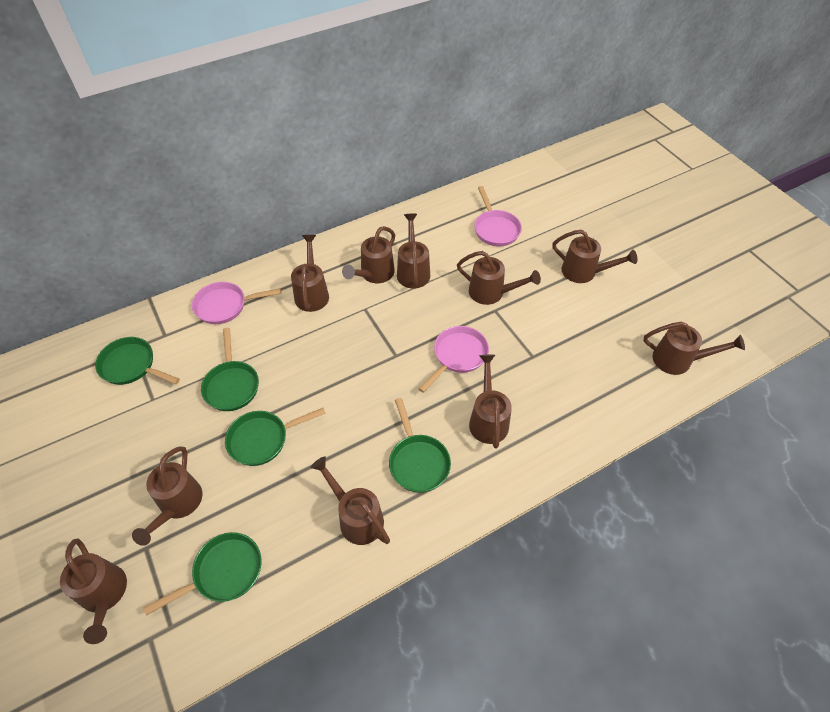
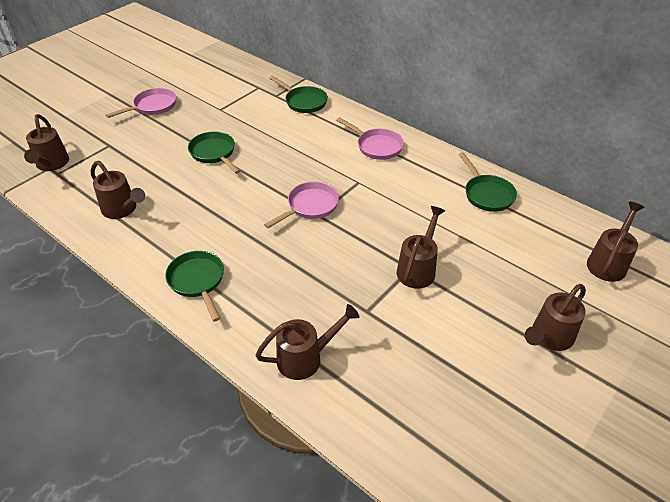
brown watering can: [60,539,127,644] [132,446,202,546] [291,235,329,312] [311,456,390,545] [342,226,395,283] [397,213,430,289] [457,251,541,305] [469,354,512,449] [552,230,637,283] [643,322,745,375] = 10 -> [24,114,69,171] [91,161,145,219] [255,304,360,380] [397,206,445,289] [525,284,586,351] [587,202,644,282] = 6
green pan: [95,337,180,385] [143,532,262,616] [201,328,259,411] [225,408,326,466] [389,398,451,493] = 5 -> [165,251,224,322] [188,132,240,174] [269,76,328,113] [459,152,517,212] = 4

